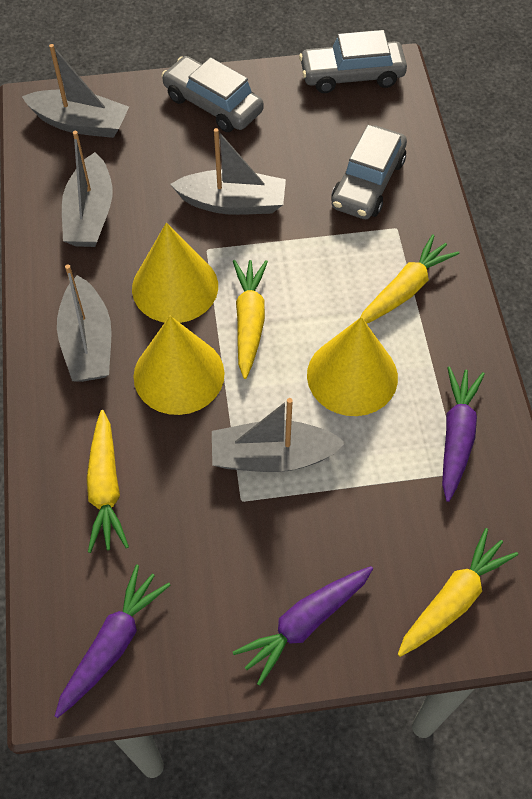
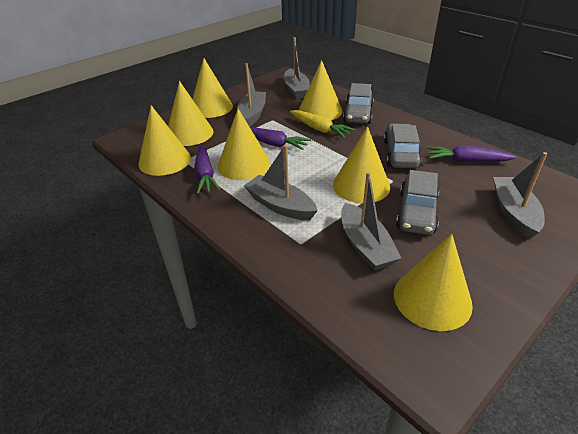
yellow carrot: [86,410,129,553] [233,260,268,379] [361,234,460,324] [398,528,518,657] = 4 -> [290,110,355,138] = 1
yellow cone: [132,223,218,323] [134,316,225,415] [307,317,398,416] = 3 -> [138,105,191,176] [168,81,214,146] [193,59,233,118] [218,109,270,180] [299,60,342,120] [333,127,390,203] [394,234,473,331] = 7

